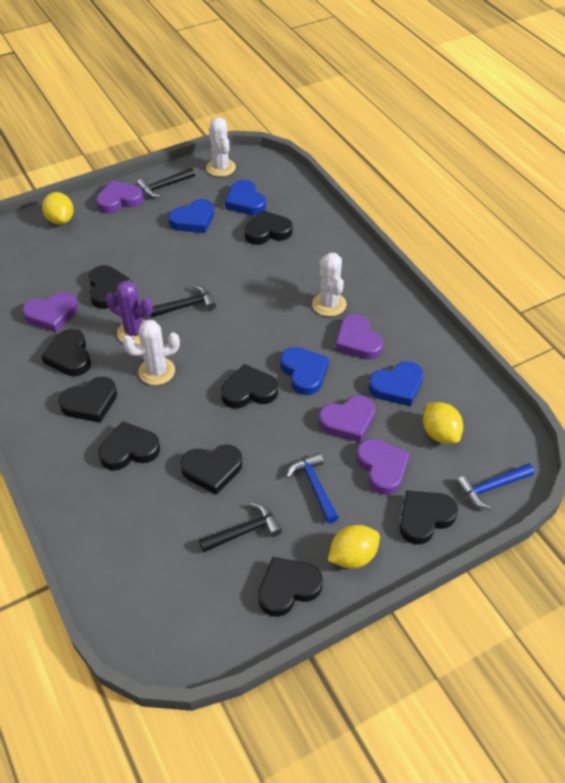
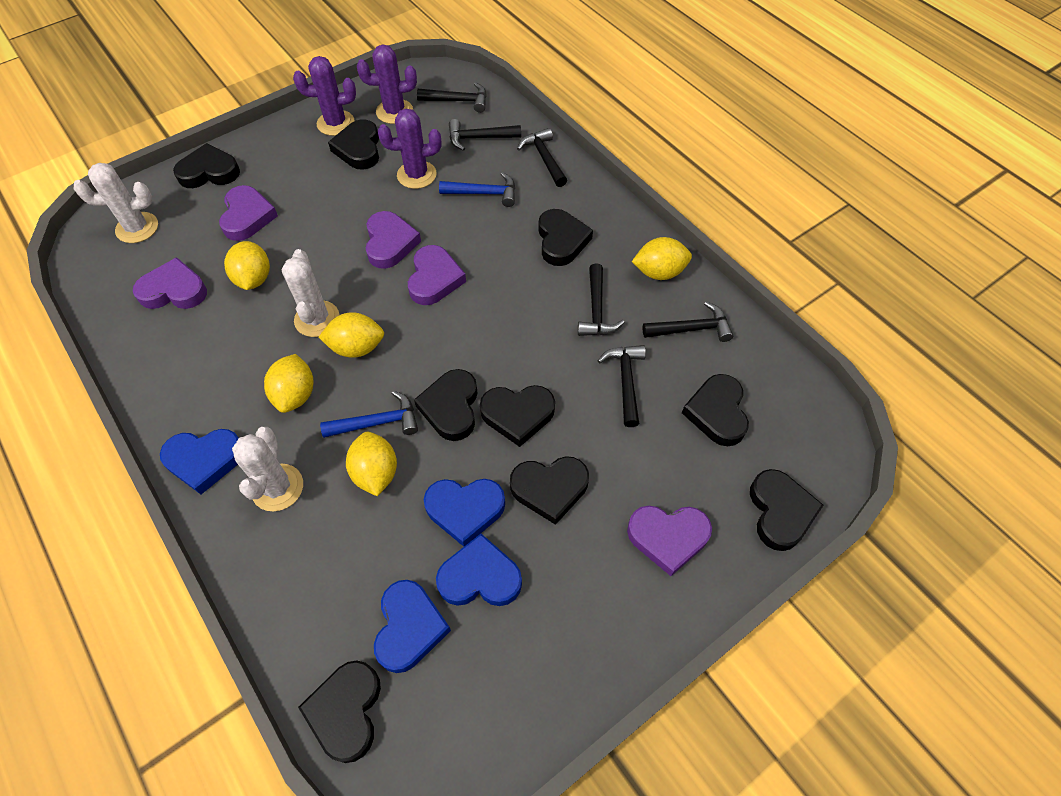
black hammer: [137,168,195,198] [150,285,216,318] [199,502,282,552] = 3 -> [417,82,487,113] [449,119,521,151] [517,128,567,187] [578,264,625,336] [598,345,646,427] [642,302,733,342] = 6
purple cactus: [106,281,153,344] = 1 -> [293,56,356,136] [357,44,417,124] [378,109,441,189] = 3
yellow lemon: [42,192,74,225] [328,525,380,569] [423,402,463,444] = 3 -> [224,241,270,290] [264,354,313,413] [319,312,384,358] [346,432,397,496] [632,237,692,280] = 5

